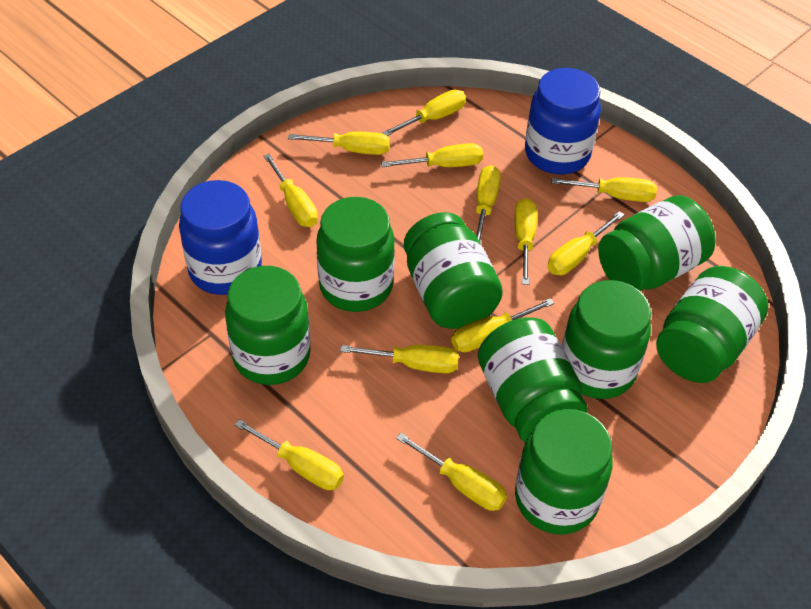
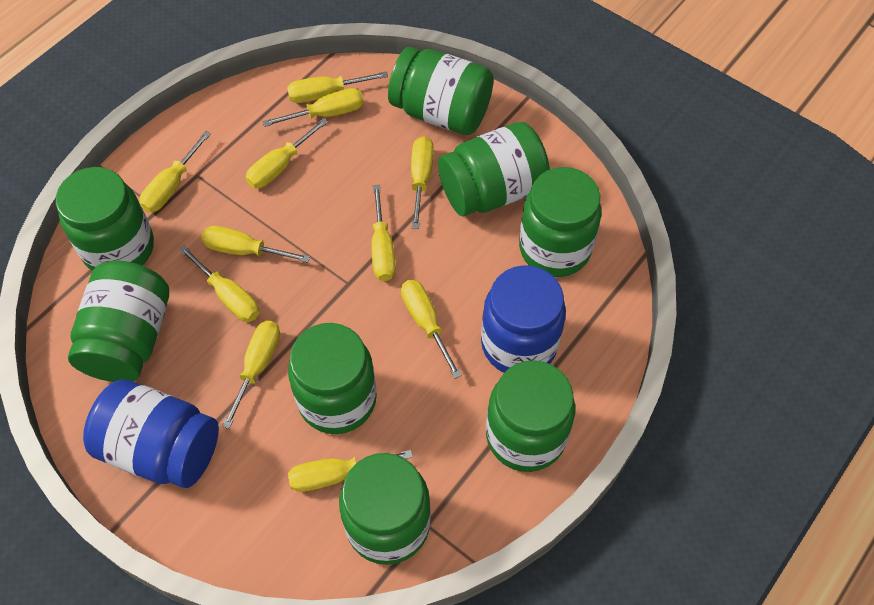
yellow screwdriver: [234,419,344,490] [263,154,318,227] [288,132,390,155] [340,345,459,373] [381,143,483,167] [382,90,466,136] [396,433,507,511] [451,298,554,352] [476,165,501,244] [515,198,537,285] [547,211,624,275] [551,177,657,202] = 12 -> [139,131,211,212] [179,245,259,322] [201,226,310,263] [222,321,280,429] [246,118,328,188] [263,88,364,127] [287,72,388,103] [288,450,413,492] [371,185,396,281] [401,280,462,379] [411,137,434,229] = 11

